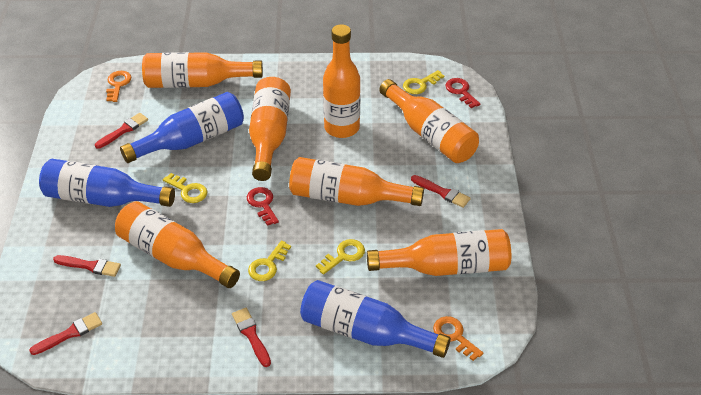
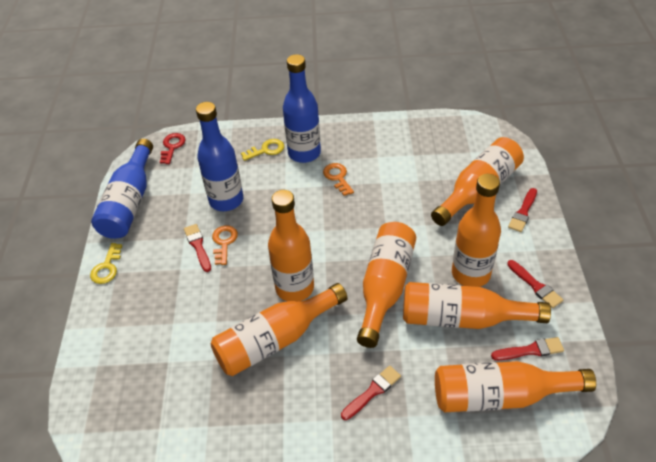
red key: [247,187,279,226] [445,78,480,108] = 2 -> [160,133,186,164] = 1
yellow key: [163,173,208,203] [248,240,291,281] [316,239,365,275] [403,70,444,94] = 4 -> [90,243,122,284] [241,139,284,161] = 2

